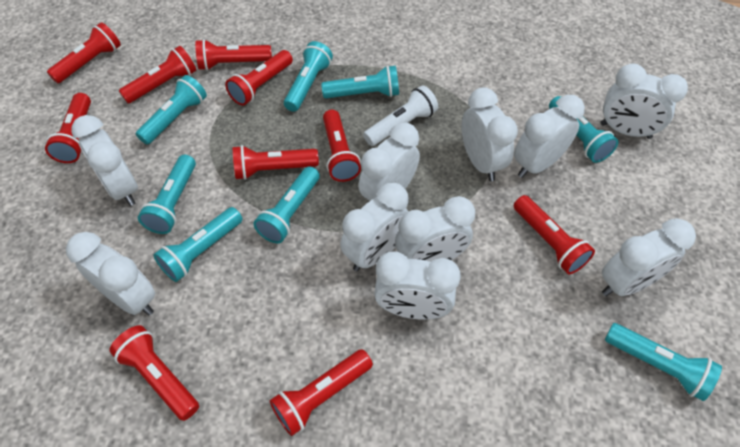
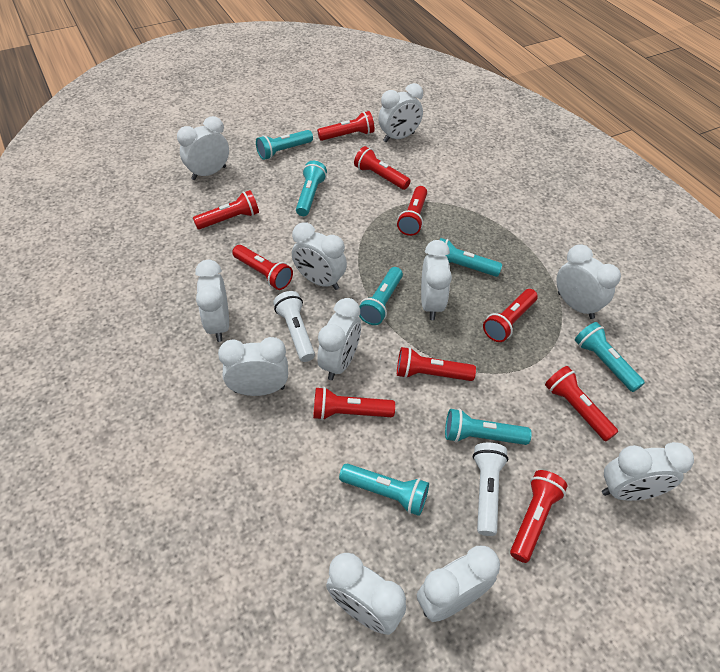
turquoise flashlight: [136,75,207,145] [138,155,196,234] [153,207,243,282] [254,166,320,243] [284,41,333,112] [321,65,399,98] [549,96,619,163] [605,323,722,401] = 8 -> [256,130,313,160] [296,161,327,216] [339,463,429,516] [359,267,403,325] [440,238,502,277] [445,409,531,445] [575,322,645,392] = 7
white clock: [66,232,156,315] [71,115,138,206] [340,183,409,271] [358,122,420,201] [374,251,461,319] [395,196,475,262] [462,87,518,181] [514,95,585,178] [600,63,688,139] [602,218,696,296] = 10 -> [177,116,229,180] [195,260,229,342] [218,337,288,396] [292,223,347,290] [317,298,361,380] [326,553,406,635] [378,83,423,142] [417,546,500,622] [421,240,452,320] [556,244,621,319] [602,442,694,501] = 11
white flashlight: [363,85,438,146] = 1 -> [273,291,315,362] [473,443,508,536] = 2

